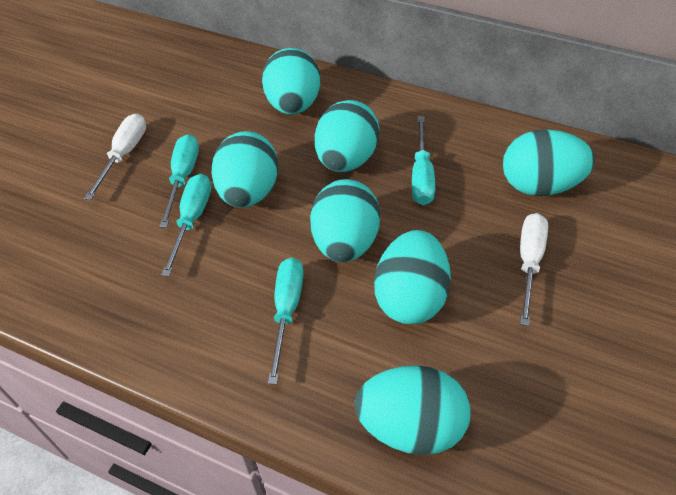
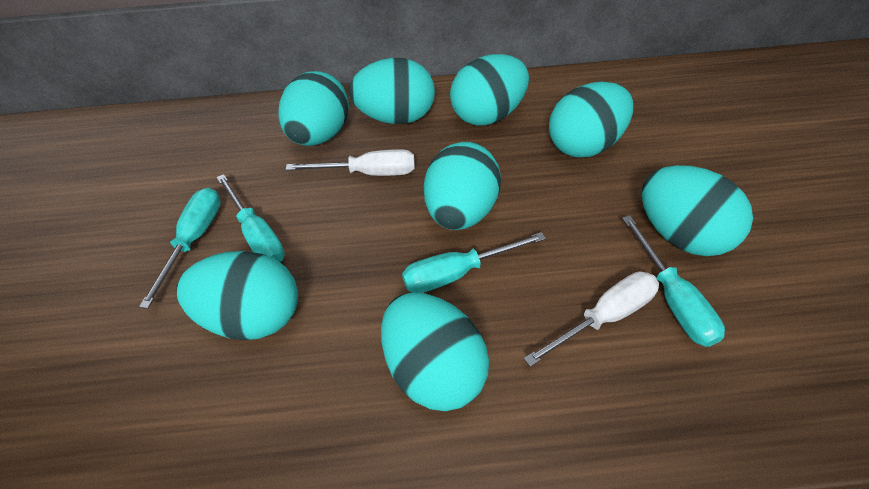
turquoise egg: [212,131,279,208] [262,48,320,115] [310,179,380,262] [315,100,380,172] [355,365,471,455] [374,230,451,324] [503,129,595,196] = 7 -> [176,251,298,340] [278,71,349,146] [349,58,435,124] [381,292,489,411] [424,142,501,230] [450,54,529,126] [549,82,633,157] [642,165,753,256] = 8

